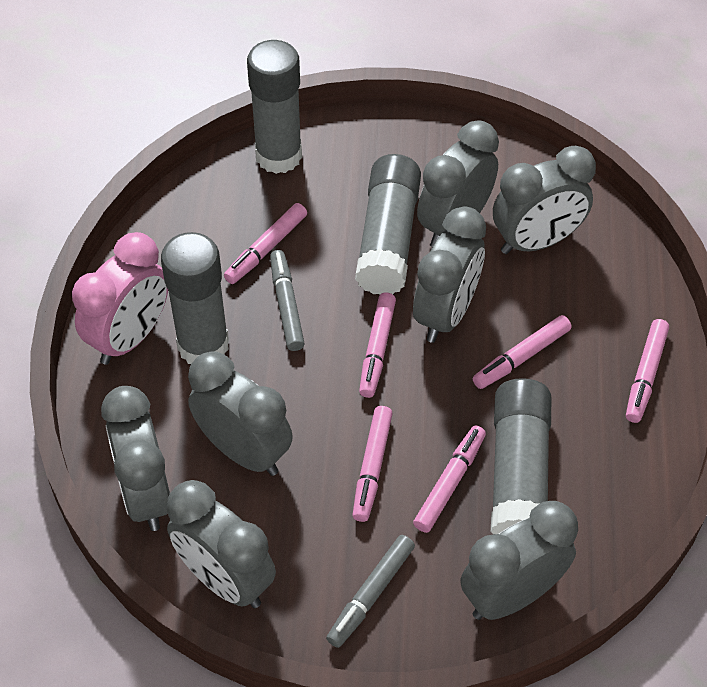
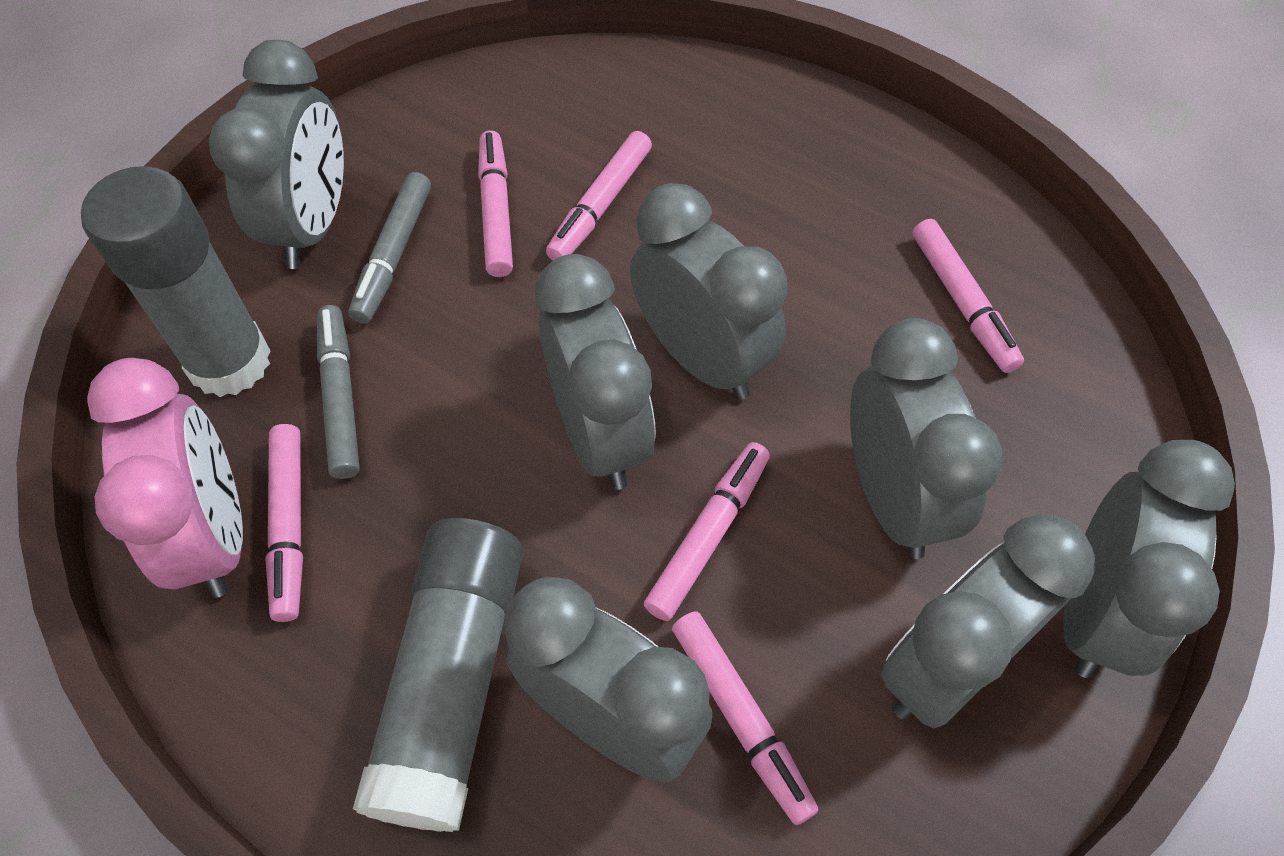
grey glue stick: [161,232,229,364] [247,40,302,174] [355,154,421,294] [491,378,551,535] = 4 -> [81,166,271,397] [353,518,523,832] = 2

